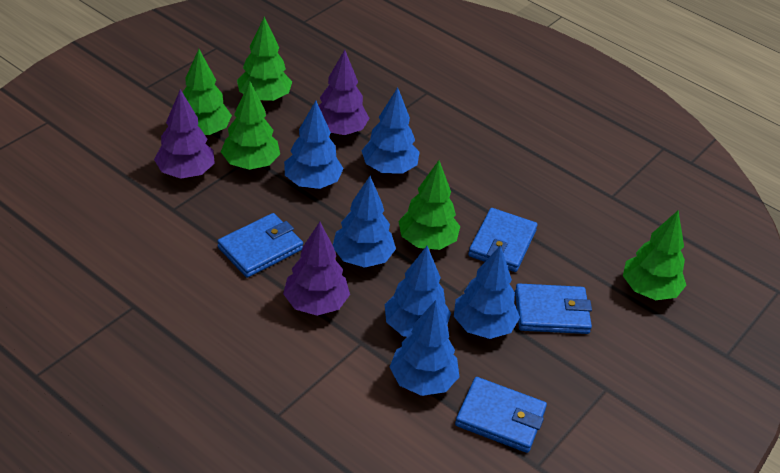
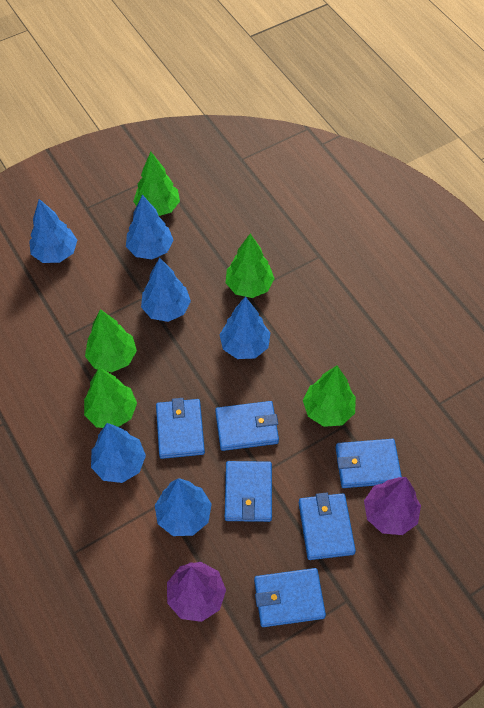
blue wallet: [217,213,303,278] [455,377,547,453] [468,208,538,272] [515,284,592,334] = 4 -> [156,398,205,459] [215,401,279,451] [225,461,272,522] [254,568,326,627] [299,493,356,560] [336,439,402,488] = 6
purple tree: [154,89,215,179] [283,222,350,316] [318,50,370,135] = 3 -> [167,562,226,622] [364,477,421,535] = 2

